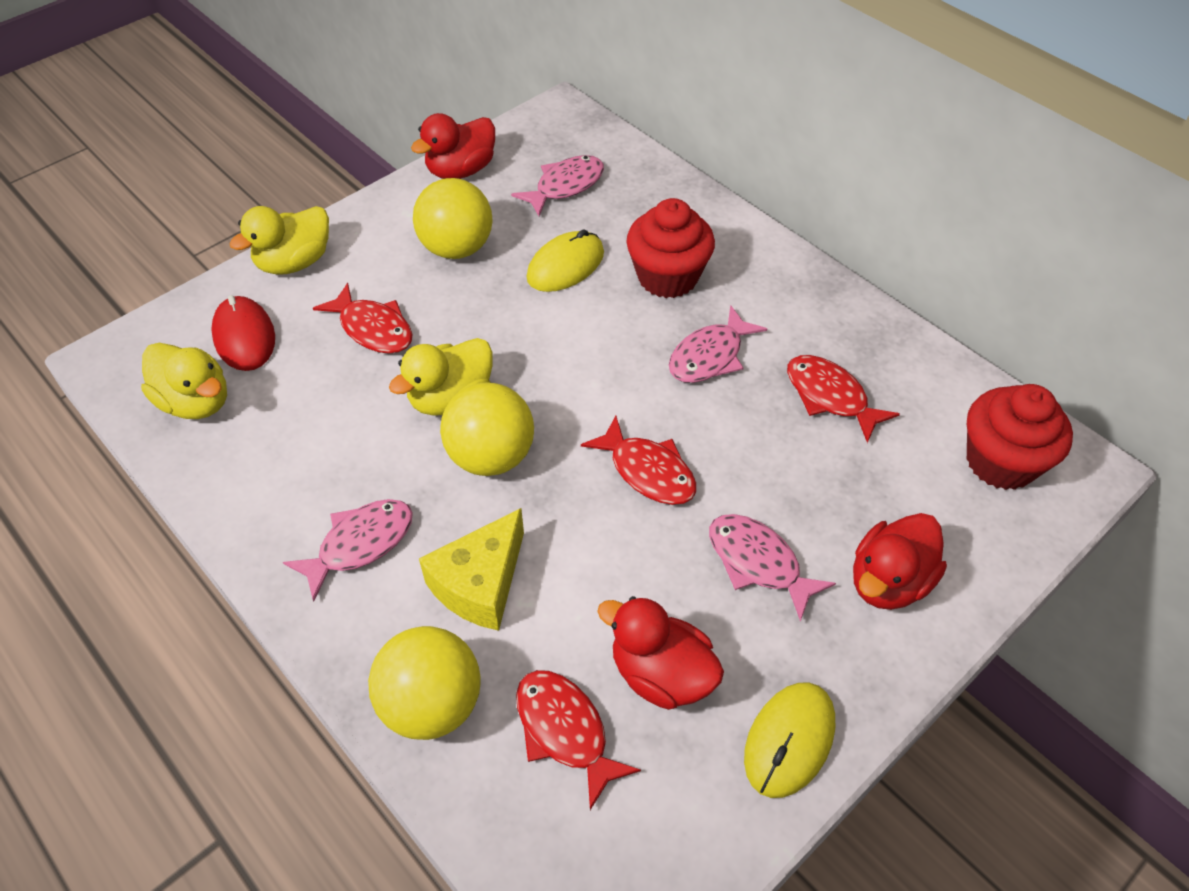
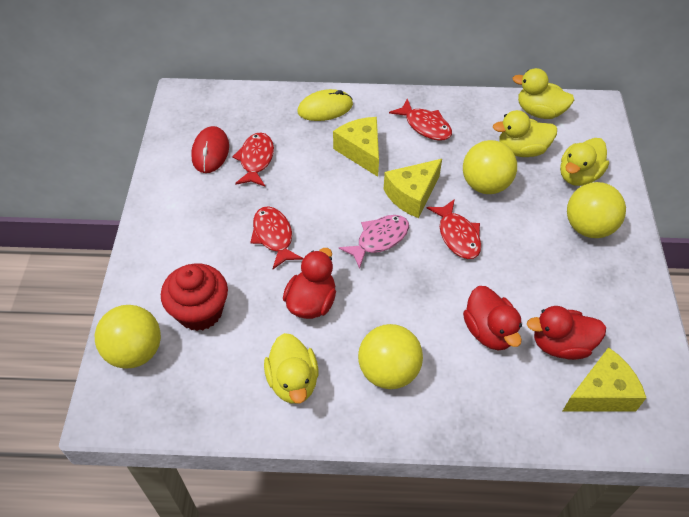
pink fish: [283,499,413,602] [511,155,604,216] [669,305,767,383] [709,514,836,622] = 4 -> [339,215,409,269] = 1
red cupcake: [627,198,715,298] [967,384,1073,490] = 2 -> [161,263,228,331] = 1
yellow ball: [368,626,480,740] [413,178,492,259] [440,382,534,476] = 3 -> [95,305,161,369] [358,324,423,389] [463,140,517,194] [567,182,626,238] = 4
yellow cheese: [419,508,524,631] = 1 -> [333,117,379,177] [384,159,442,218] [563,347,646,411] = 3
yellow duck: [141,343,227,419] [229,206,329,275] [389,338,493,416] = 3 -> [264,333,319,404] [493,110,557,157] [513,68,574,119] [560,138,609,186] = 4
yellow mouse: [526,230,604,292] [744,682,835,798] = 2 -> [297,89,353,121] = 1

